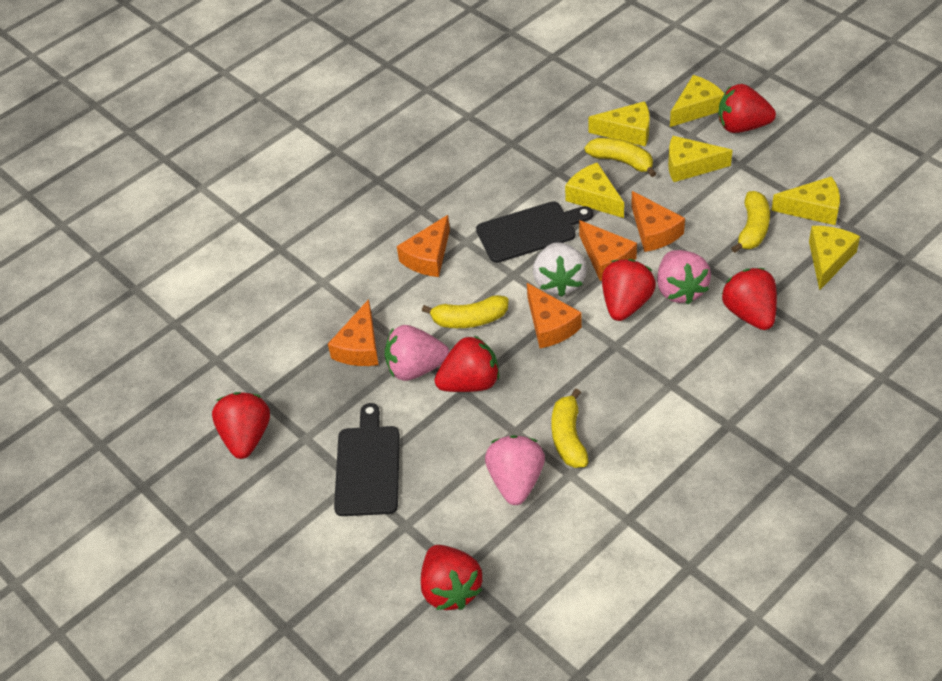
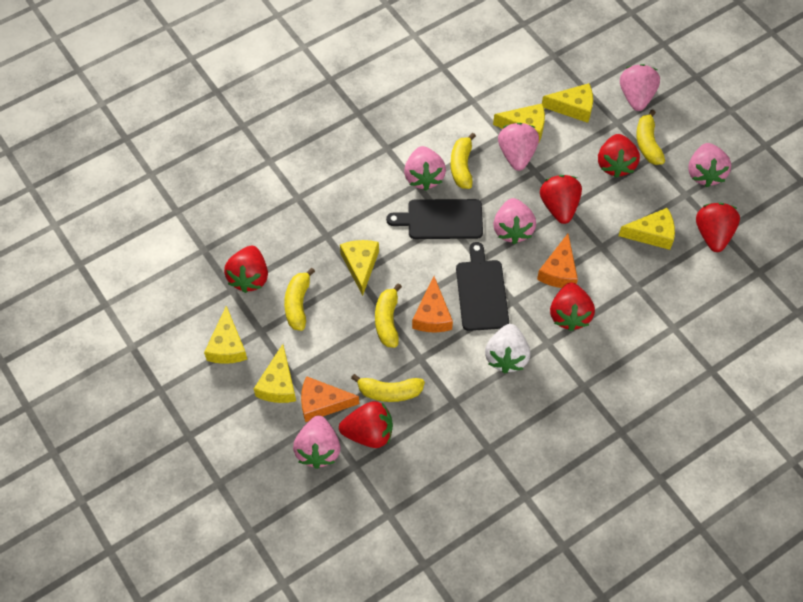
orange cheese: [328,299,379,366] [397,215,450,277] [527,283,582,348] [579,220,637,281] [631,191,685,252] = 5 -> [301,376,359,422] [412,276,453,332] [537,234,578,288] = 3
pink strawberry: [384,325,450,381] [485,435,545,505] [657,250,711,304] = 3 -> [293,415,341,469] [404,146,446,191] [493,198,536,244] [498,123,539,171] [620,64,660,111] [688,143,731,187] = 6
yellow banana: [422,295,509,328] [551,388,589,468] [585,138,656,177] [731,191,770,253] = 4 -> [284,268,315,331] [351,374,425,402] [375,283,402,348] [451,133,476,189] [636,109,665,165] = 5

